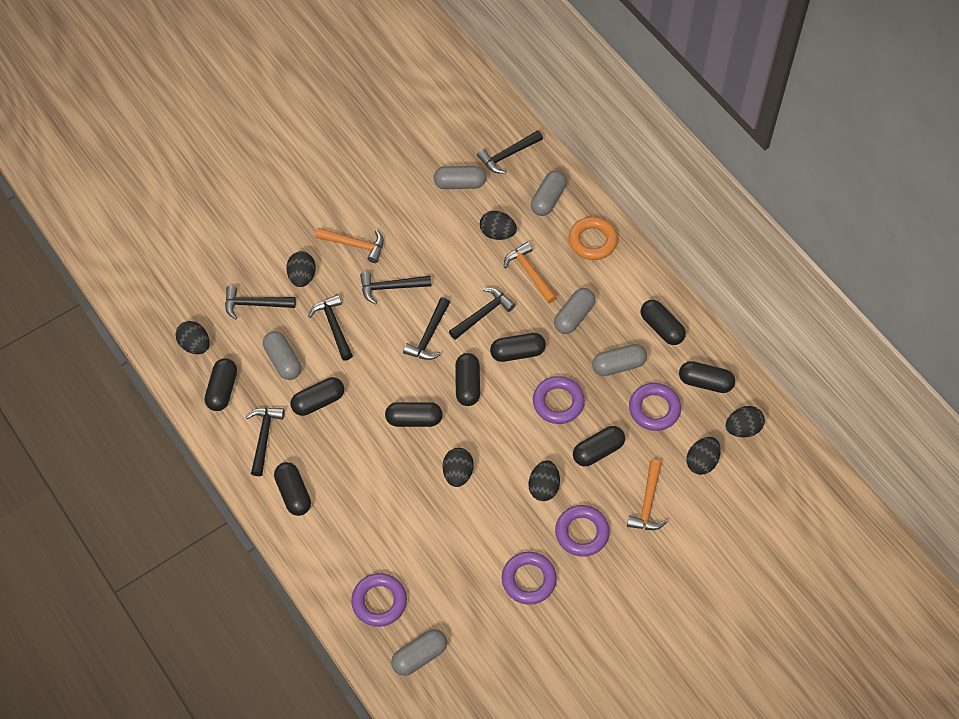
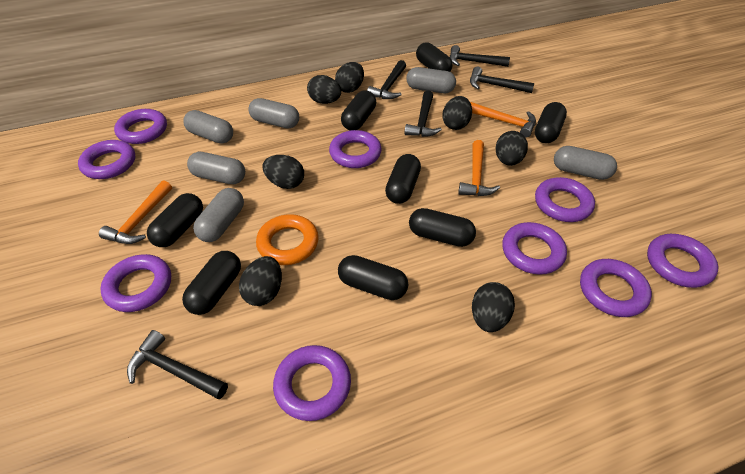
black capsule: [205,358,237,411] [274,462,311,516] [291,377,344,416] [385,402,443,427] [455,353,480,406] [490,333,546,362] [573,426,625,466] [641,300,686,345] [679,361,735,393] = 9 -> [147,193,203,247] [182,251,241,315] [338,255,408,300] [341,90,376,130] [385,154,421,204] [409,208,476,247] [416,42,453,72] [535,102,567,143] = 8
black hammer: [225,285,296,319] [246,408,284,476] [308,294,353,361] [360,272,431,304] [403,297,450,360] [449,288,515,340] [477,130,543,174] = 7 -> [127,330,228,399] [367,60,406,99] [404,91,442,137] [450,45,510,67] [470,66,534,93] = 5
purple ring: [351,573,407,627] [502,552,557,605] [533,376,585,424] [555,505,610,557] [629,383,681,431] = 5 -> [78,140,135,179] [100,254,171,312] [114,109,167,144] [273,345,351,421] [329,130,381,168] [502,222,567,275] [535,177,595,222] [580,259,652,317] [647,234,718,288] = 9

